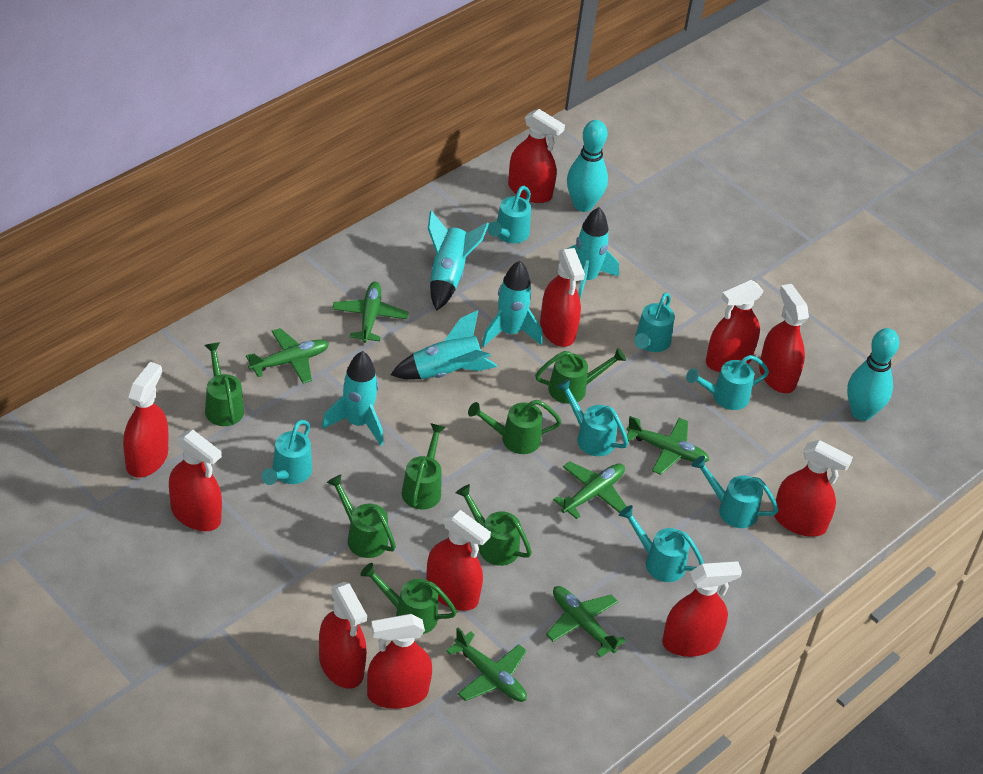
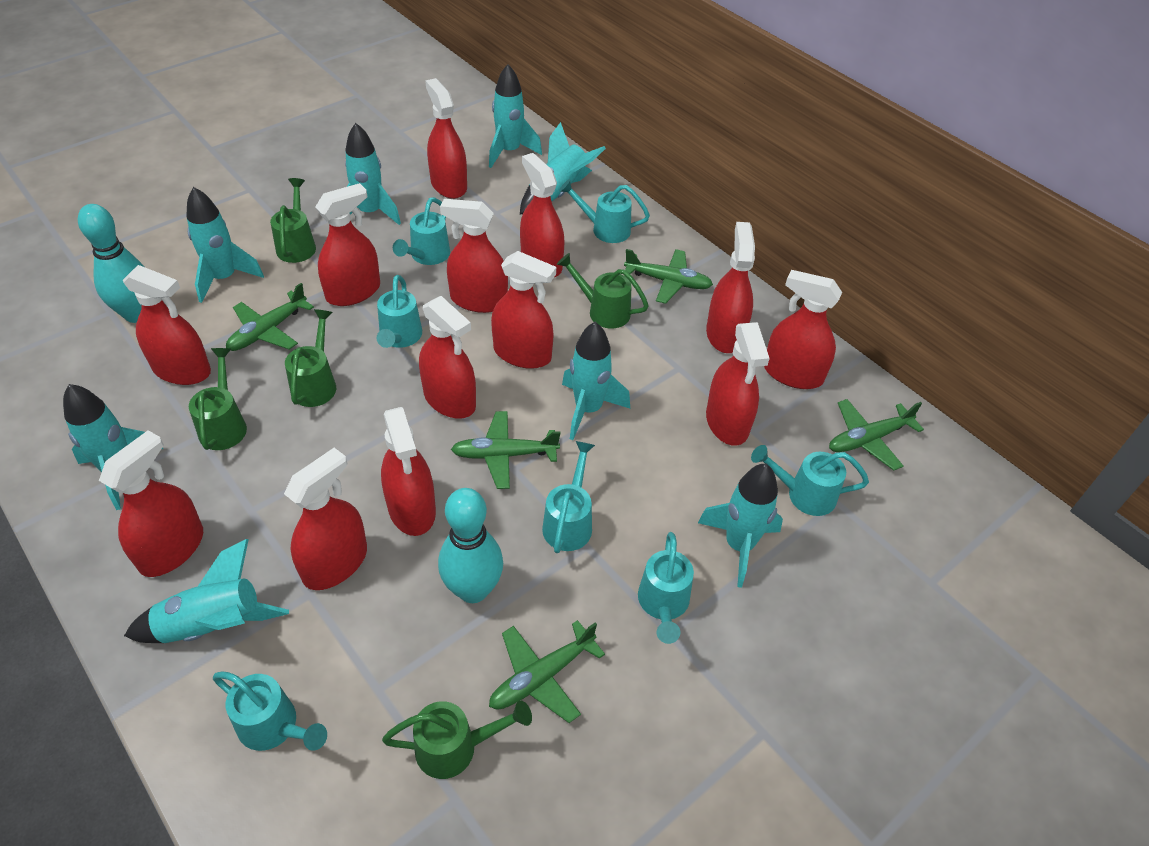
green plane: [246,328,329,384] [332,282,409,343] [446,628,527,702] [546,586,626,657] [553,461,627,519] [626,416,709,475] = 6 -> [226,283,314,351] [451,411,560,489] [489,620,605,723] [624,249,713,304] [829,399,924,471] = 5
green watering can: [204,342,244,426] [327,474,396,558] [360,563,457,634] [402,423,446,509] [456,484,532,566] [468,400,561,454] [535,348,626,404] = 7 -> [189,348,247,450] [270,178,316,263] [285,309,336,407] [382,701,532,779] [557,253,649,329] = 5
red spray bottle: [123,362,168,478] [169,430,222,531] [319,582,367,689] [367,614,432,709] [426,510,491,611] [508,109,565,203] [540,248,585,347] [662,561,742,657] [706,280,764,372] [759,284,809,393] [773,440,853,537] = 11 -> [99,430,203,577] [123,265,211,385] [284,448,367,590] [315,183,380,306] [381,407,436,536] [419,296,476,418] [425,78,467,199] [440,199,508,313] [491,251,556,369] [520,153,564,277] [706,222,755,353] [706,322,770,446] [764,270,842,389] = 13
turquoise rocket: [322,351,383,445] [391,310,497,379] [428,210,489,311] [482,261,542,347] [567,207,619,299] = 5 -> [63,384,163,510] [124,539,289,643] [187,187,264,303] [345,123,401,225] [489,64,542,168] [520,122,606,215] [562,322,630,440] [698,464,783,588] = 8

